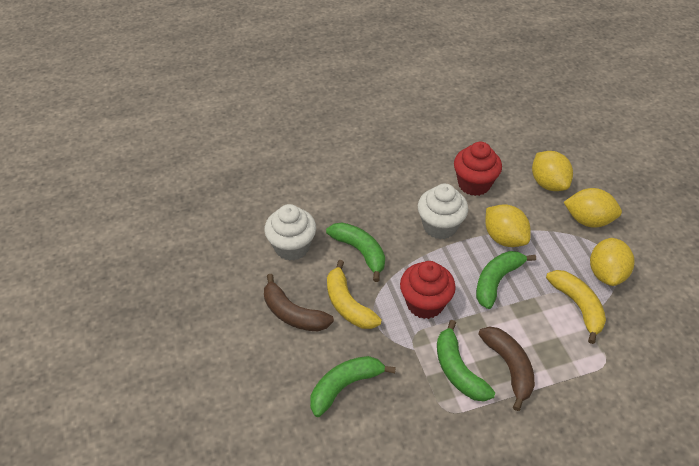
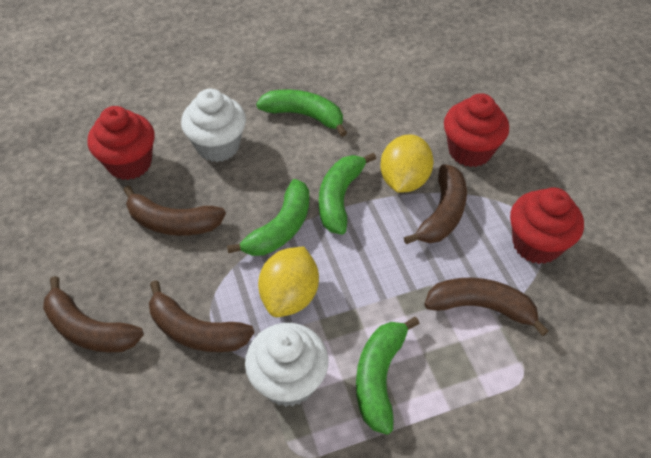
brown banana: [264,274,334,331] [478,326,535,411] = 2 -> [43,276,144,353] [123,186,226,236] [149,280,255,352] [404,164,467,244] [424,277,549,336] = 5
red cupcake: [400,261,456,319] [454,142,502,196] = 2 -> [88,106,154,180] [444,93,509,167] [510,187,584,264] = 3
yellow banana: [327,260,382,329] [546,270,606,344] = 2 -> none = 0
yellow lemon: [485,204,531,247] [532,151,573,191] [564,188,622,227] [590,238,634,286] = 4 -> [258,247,319,317] [380,134,434,193] = 2

